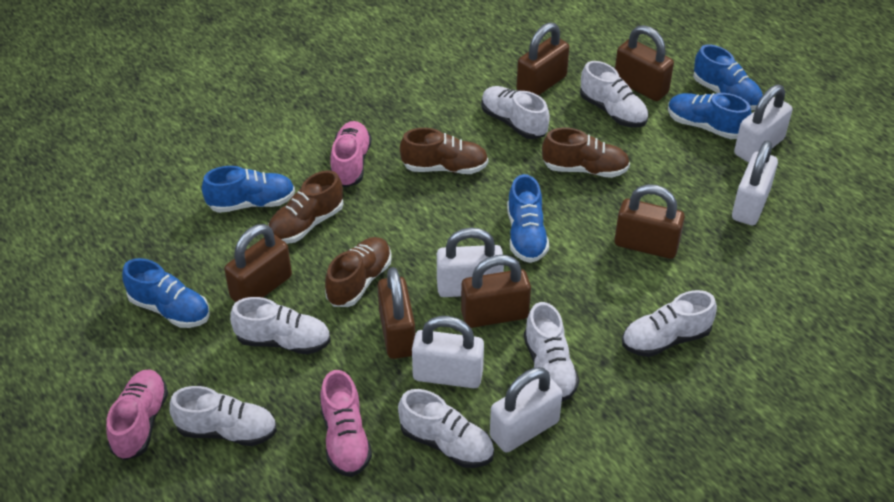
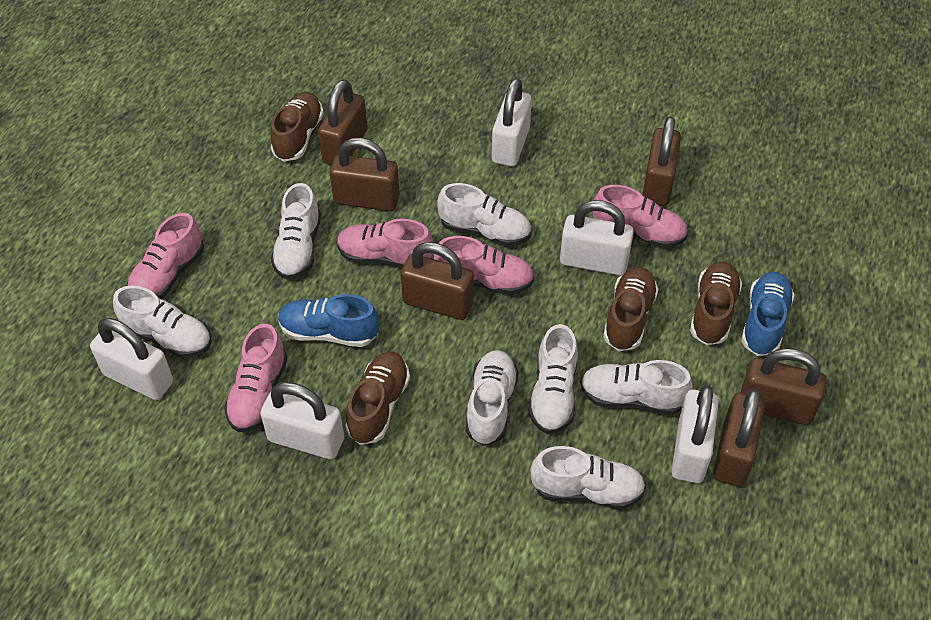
blue shoe: [122,258,210,328] [202,166,295,213] [507,174,549,263] [668,93,752,139] [693,44,763,110] = 5 -> [278,294,379,347] [741,272,795,356] = 2
pink shoe: [106,369,168,460] [320,370,372,477] [330,121,372,187] = 3 -> [127,213,204,299] [224,324,287,432] [337,219,433,268] [434,236,534,295] [593,185,688,248] = 5

